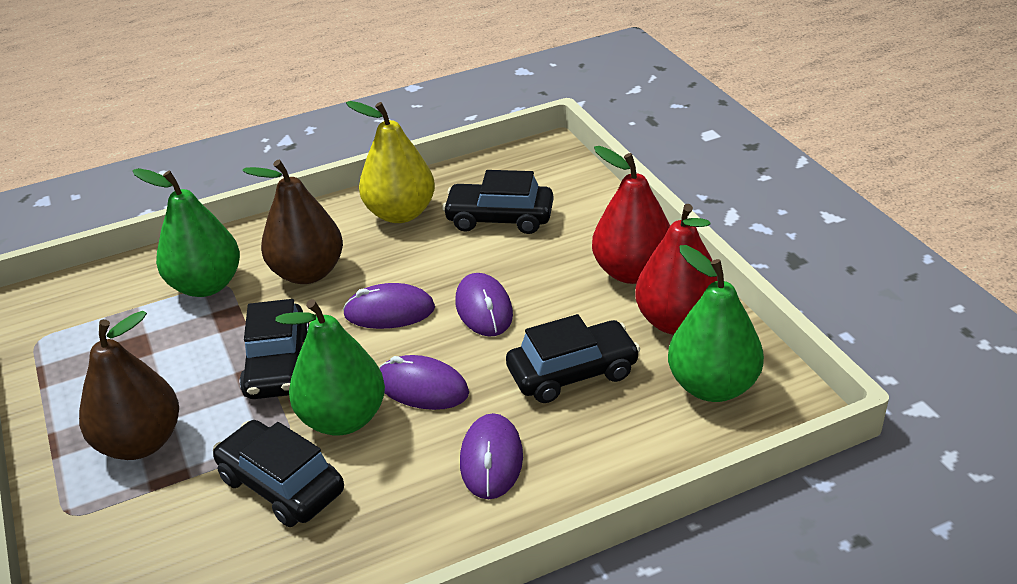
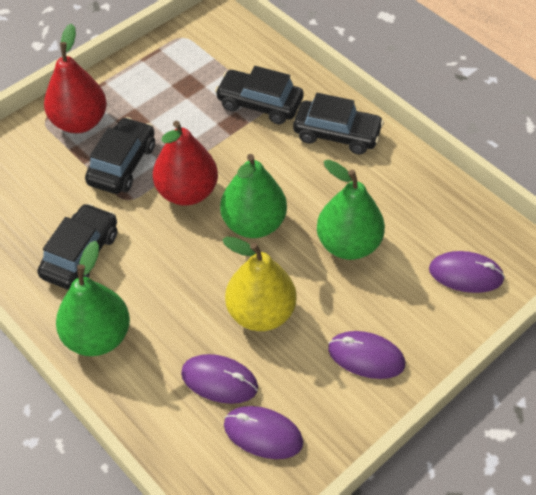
brown pear: [79,311,179,460] [242,160,343,284] = 2 -> none = 0

